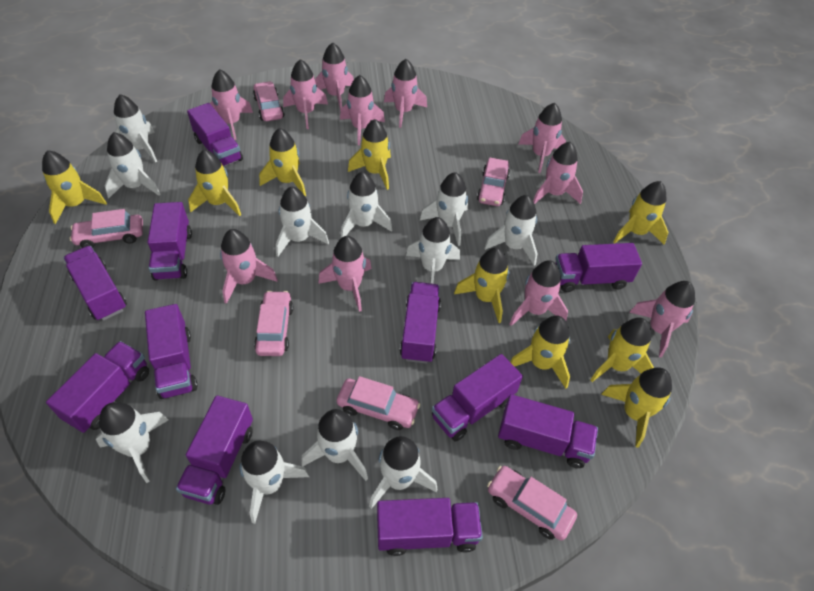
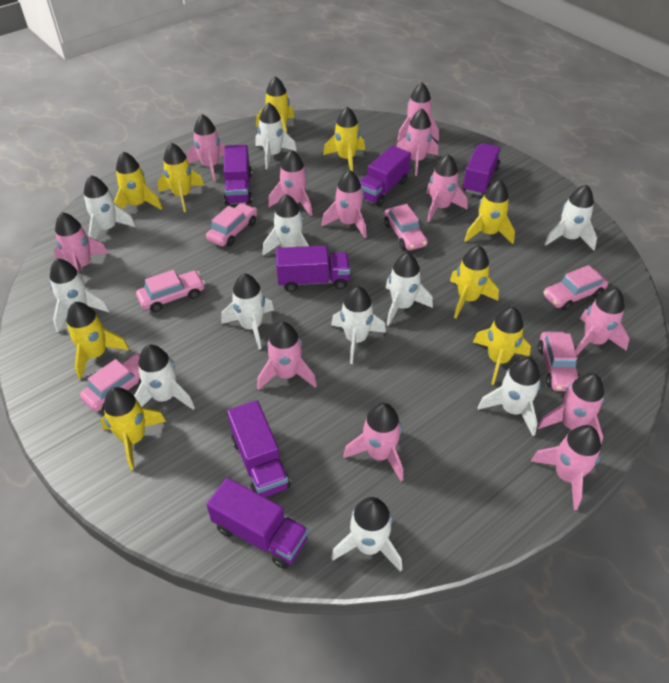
pink rocket: [210,69,253,140] [220,229,278,304] [283,59,328,129] [315,42,354,111] [318,236,372,312] [340,75,385,145] [384,59,427,128] [509,260,568,326] [518,103,566,173] [533,142,583,204] [629,281,695,358] = 11 -> [54,212,108,275] [187,114,226,181] [257,322,317,390] [268,150,312,216] [322,170,367,238] [343,403,403,481] [396,109,438,176] [397,83,439,142] [426,154,468,222] [530,425,601,510] [537,373,604,444] [576,288,630,355] = 12
purple truck: [46,341,149,433] [63,246,127,321] [145,304,198,399] [147,202,192,281] [176,395,253,505] [187,103,243,167] [377,498,483,556] [400,282,441,364] [432,354,523,442] [498,394,598,468] [555,243,642,292] = 11 -> [206,478,309,569] [224,145,252,205] [227,400,291,497] [276,245,350,292] [360,146,411,206] [462,143,501,196] = 6

